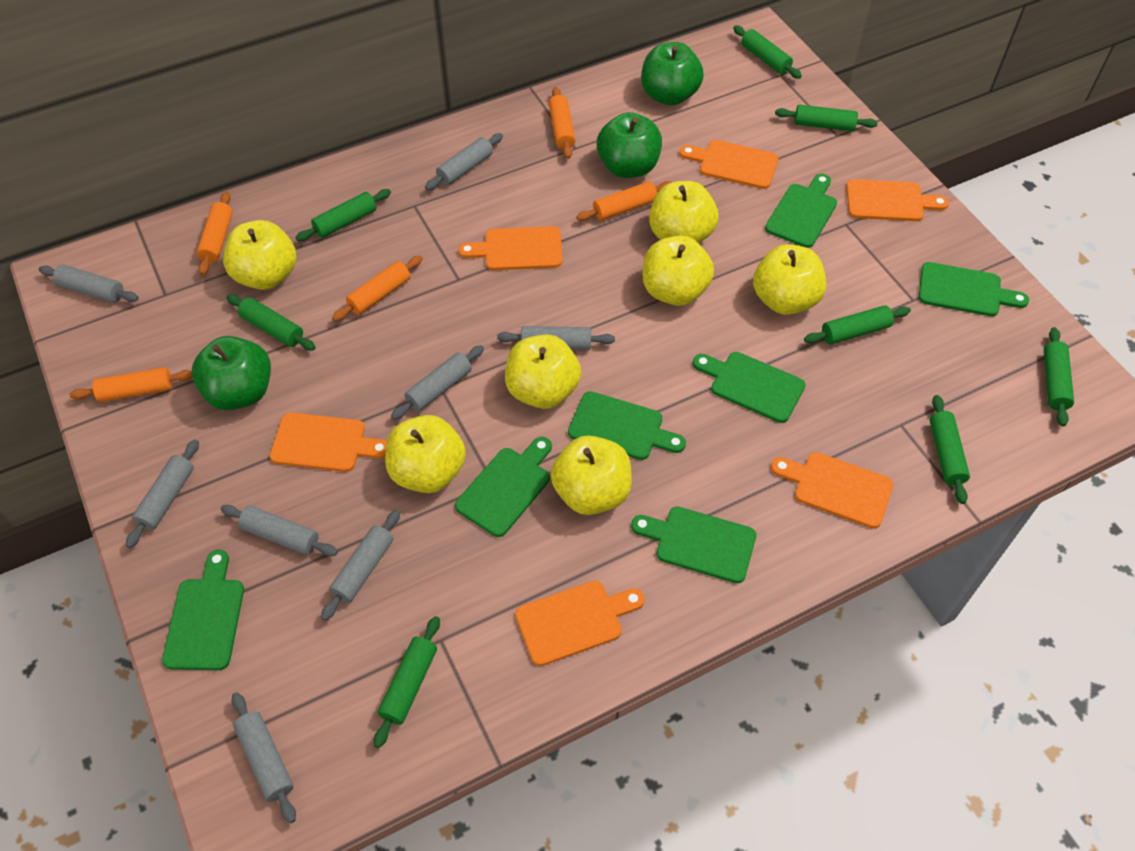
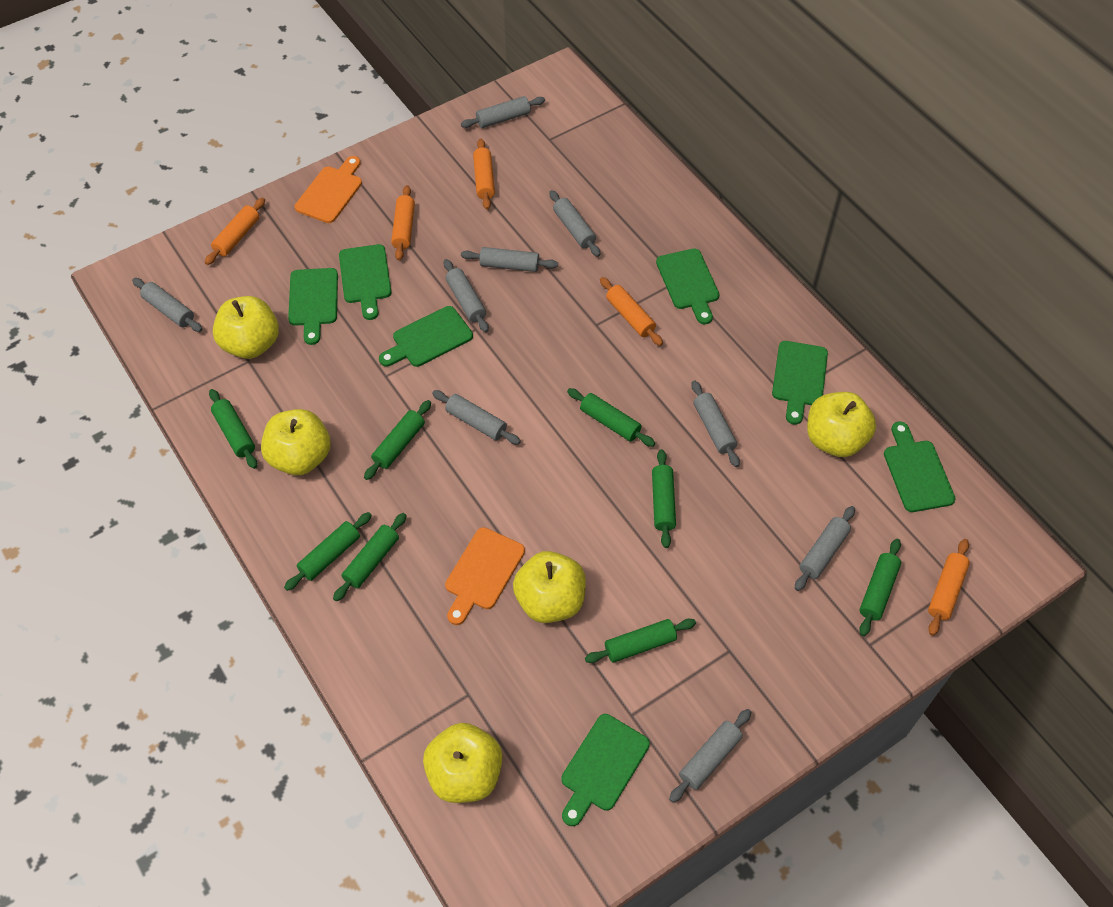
green apple: [192,336,271,410] [597,112,662,178] [641,42,704,106] = 3 -> none = 0
grey rolling pin: [39,265,139,303] [126,440,199,548] [221,505,338,556] [232,692,296,823] [321,510,400,621] [391,345,484,420] [425,133,503,190] [497,326,615,350] = 8 -> [132,278,202,332] [432,390,521,444] [444,259,489,332] [461,96,545,128] [461,247,558,272] [549,190,601,257] [669,709,751,803] [691,380,740,467] [795,506,855,591] = 9
orange cutting board: [270,413,387,472] [458,226,562,270] [515,581,645,666] [680,140,778,189] [771,452,893,528] [846,179,949,221] = 6 -> [295,156,362,223] [445,527,525,625] = 2
yellow apple: [223,220,296,290] [385,415,466,493] [505,334,581,409] [551,436,632,515] [643,235,714,306] [649,181,718,243] [753,244,826,315] = 7 -> [213,296,279,359] [261,409,331,475] [423,723,503,803] [513,551,586,623] [807,392,876,457] = 5

